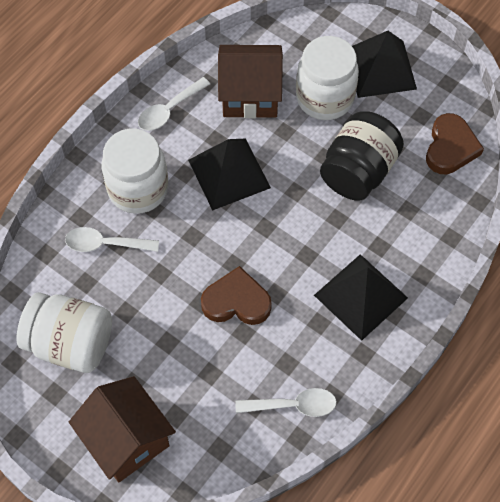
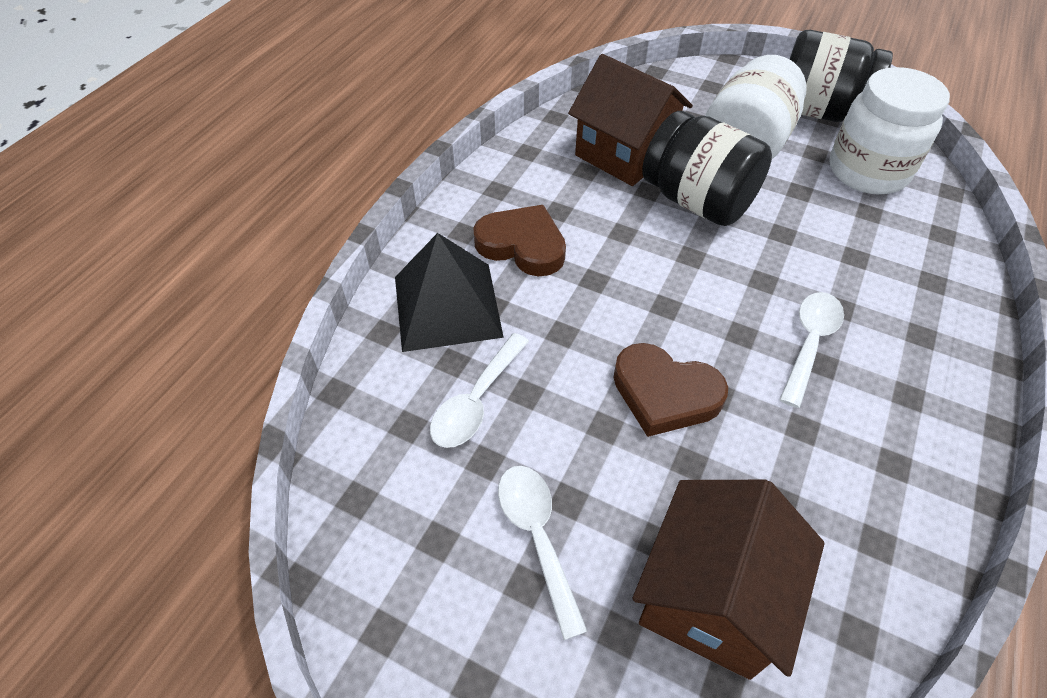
black jar: [320,111,404,201] = 1 -> [642,111,772,226] [789,30,893,122] = 2
black pyramid: [188,139,271,211] [314,254,408,341] [352,31,417,98] = 3 -> [395,233,504,352] = 1
white jar: [17,292,112,373] [102,129,168,214] [296,36,359,120] = 3 -> [705,55,807,159] [829,67,950,194] = 2

